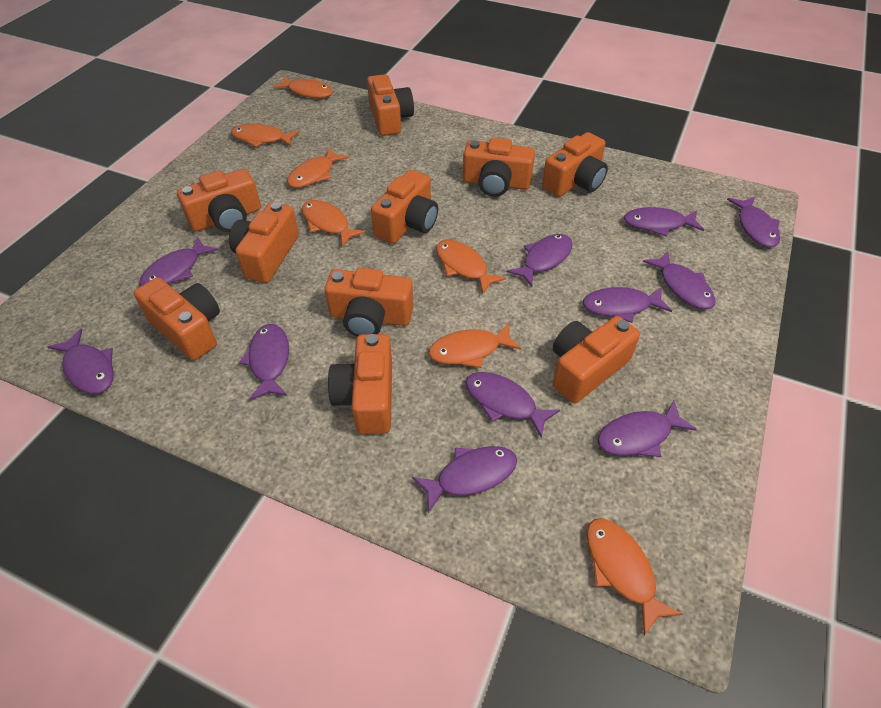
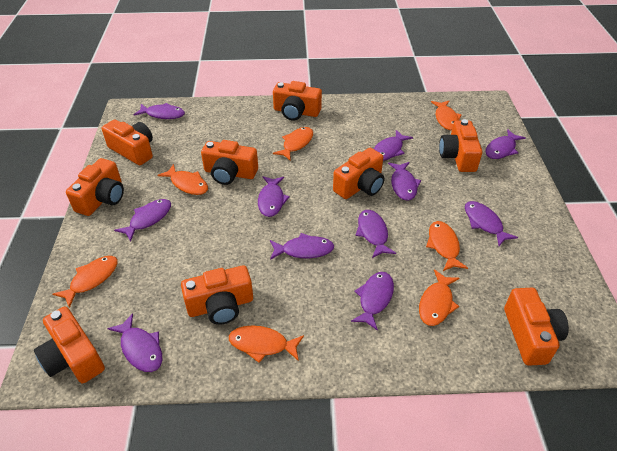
orange camera: [134,277,220,360] [177,169,261,232] [229,202,299,283] [324,268,414,337] [328,334,392,434] [367,74,414,136] [371,170,438,244] [463,137,535,197] [542,132,608,197] [553,316,640,403] = 10 -> [34,306,105,383] [66,158,124,216] [102,119,153,165] [181,265,253,325] [201,140,258,185] [273,81,322,121] [333,148,384,199] [439,119,482,172] [504,288,569,366] = 9

